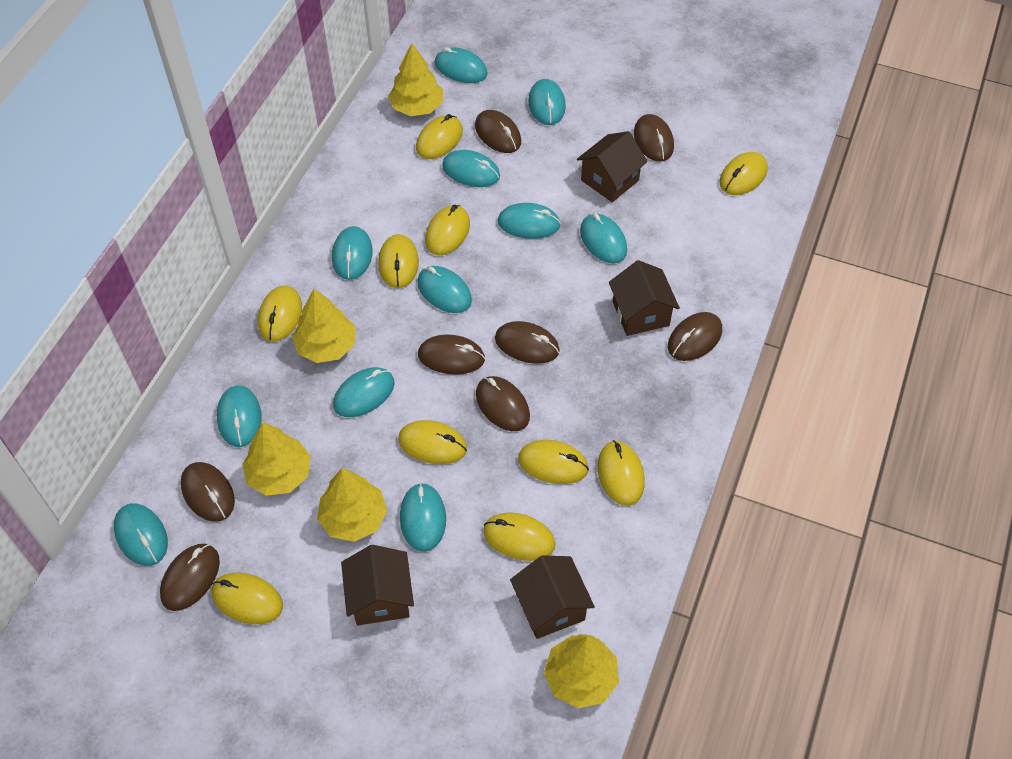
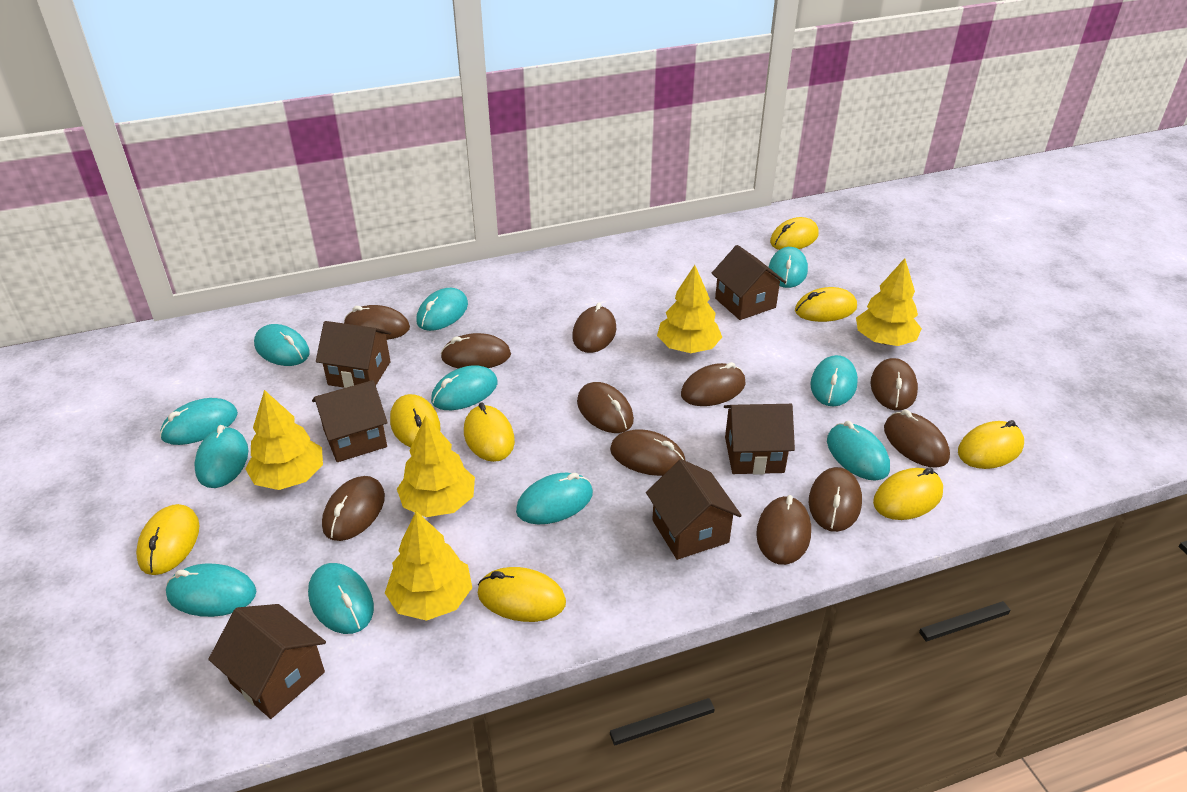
brown house: [341,545,414,626] [510,555,595,639] [577,131,647,202] [609,260,680,336] = 4 -> [208,604,326,719] [312,380,388,462] [316,321,391,388] [646,459,742,560] [712,245,786,320] [724,404,795,475] = 6
brown mouse: [160,544,220,611] [181,462,235,522] [418,334,485,375] [475,110,521,153] [476,376,530,431] [495,321,560,364] [634,114,674,161] [668,312,722,361] = 8 -> [322,476,385,541] [344,305,410,340] [441,333,511,369] [572,303,616,353] [577,382,634,433] [610,429,685,476] [681,362,746,406] [756,495,811,565] [809,467,862,532] [870,358,918,411] [884,410,950,468] = 11
yellow mouse: [212,573,283,624] [258,286,302,342] [378,234,419,288] [398,420,467,464] [416,114,463,159] [425,205,470,255] [483,512,555,561] [518,440,589,484] [597,440,645,506] [719,152,768,195] = 10 -> [136,504,200,575] [390,394,440,447] [464,402,515,462] [478,567,566,622] [770,217,819,250] [795,287,857,322] [873,467,943,520] [958,420,1024,469] = 8

